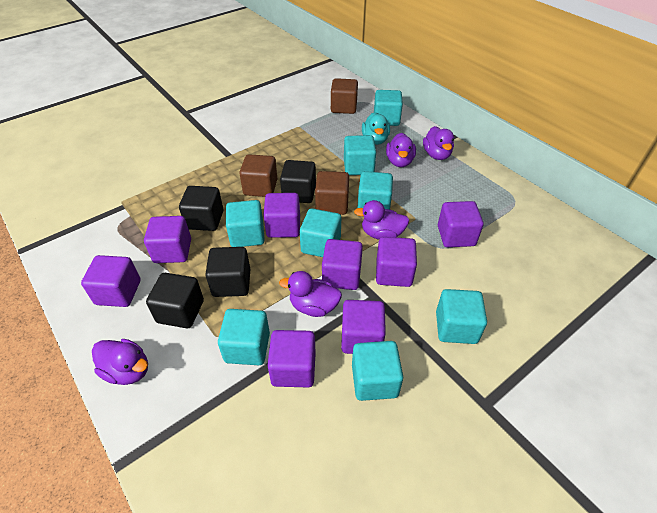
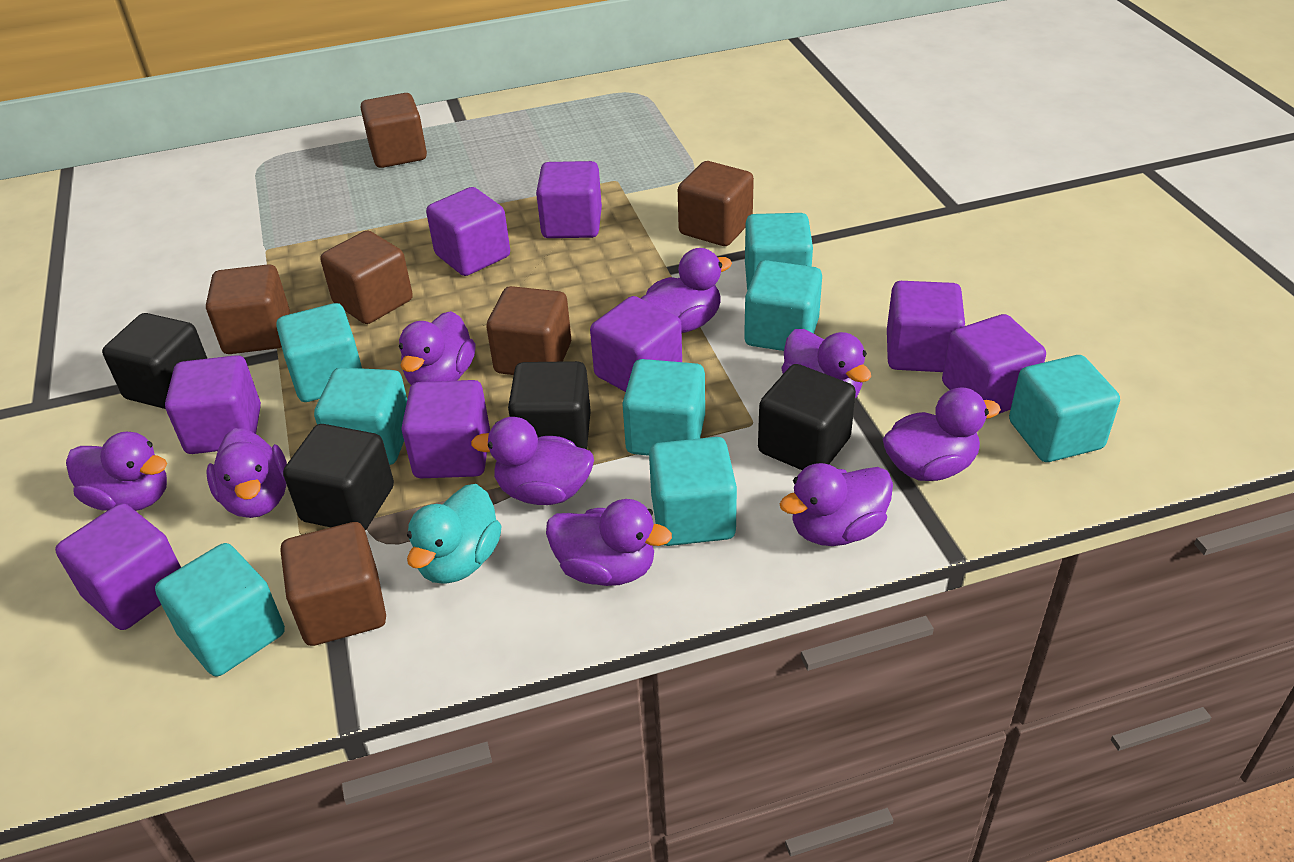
brown cube: [239,154,278,197] [315,171,349,215] [331,78,358,114] = 3 -> [206,264,290,354] [280,522,386,646] [320,231,413,324] [360,93,427,168] [486,286,571,375] [678,161,754,246] = 6
purple duck: [92,339,148,385] [279,271,342,317] [354,200,409,239] [386,133,416,167] [423,126,454,160] = 5 -> [66,432,167,511] [206,428,287,518] [399,311,476,385] [471,417,594,505] [546,499,672,586] [641,248,732,333] [780,463,893,546] [782,329,871,398] [883,387,1001,481] = 9

